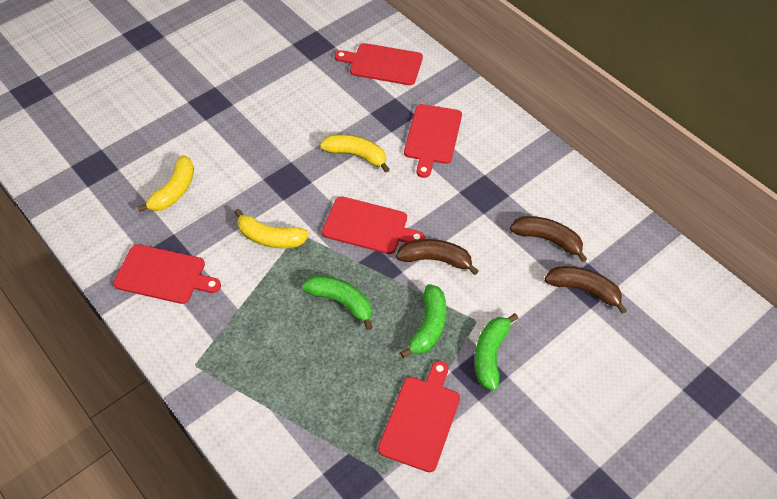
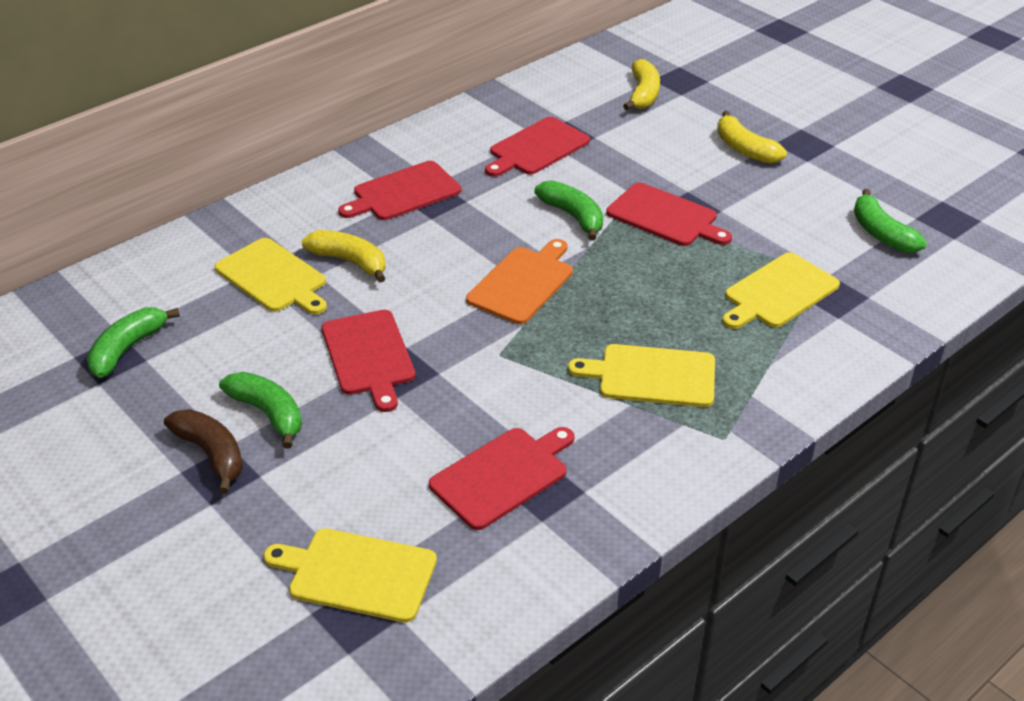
brown banana: [396,239,479,275] [510,216,587,262] [545,266,627,314] = 3 -> [164,409,243,494] = 1
green banana: [302,275,373,330] [400,284,446,358] [475,313,518,391] = 3 -> [87,307,180,378] [219,372,302,449] [534,180,603,241] [854,189,927,253] = 4
orange cutting board: none = 0 -> [466,239,573,324] = 1
yellow cutting board: none = 0 -> [215,238,327,315] [263,528,437,623] [568,344,715,407] [722,252,840,329] = 4

